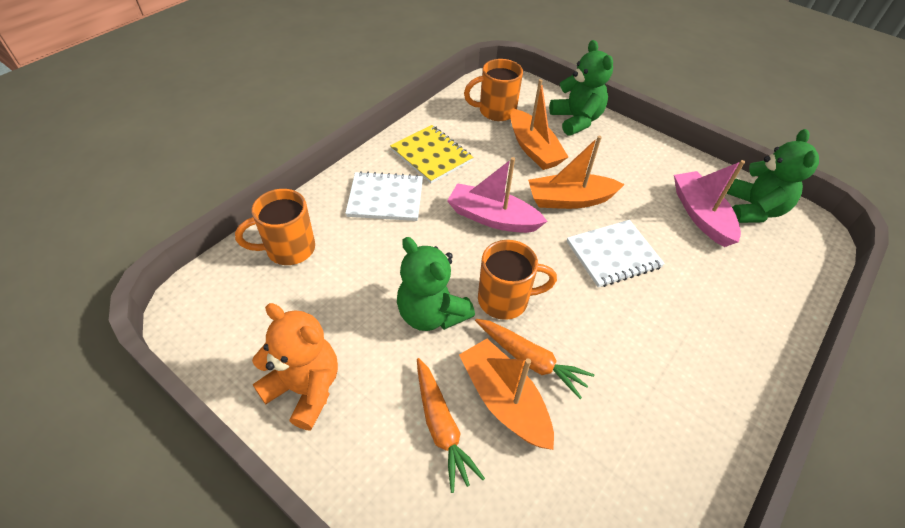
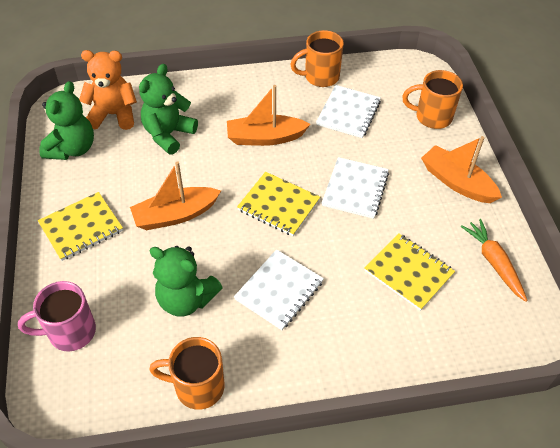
orange carrot: [417,358,485,493] [475,319,595,399] = 2 -> [461,219,528,302] = 1
pink boat: [447,157,548,233] [674,160,745,247] = 2 -> none = 0
pink mug: none = 0 -> [18,281,96,351] = 1
white notebook: [345,171,423,221] [567,220,665,287] = 2 -> [234,249,324,330] [316,85,381,138] [322,157,389,219] = 3
yellow notebook: [390,125,473,183] = 1 -> [38,192,123,261] [237,172,320,236] [364,233,455,311] = 3

